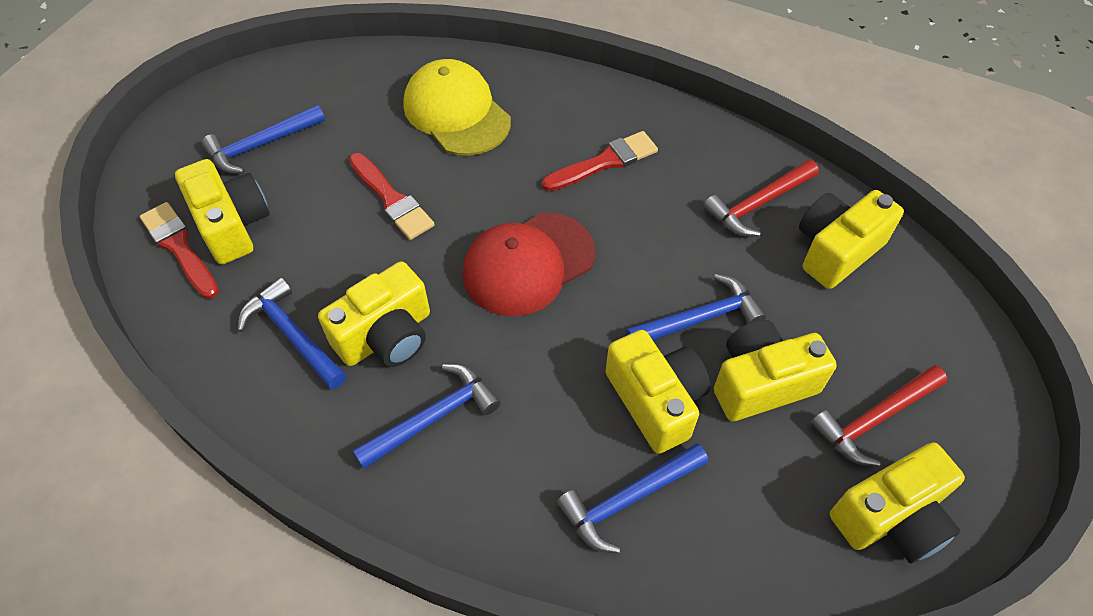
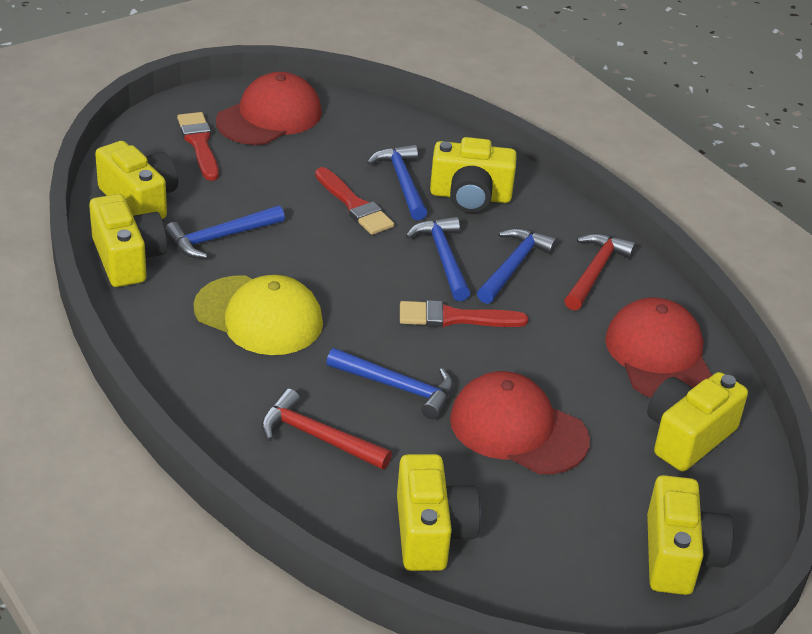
red cap: [462,213,595,316] = 1 -> [216,72,322,145] [450,371,590,474] [605,298,712,398] = 3

